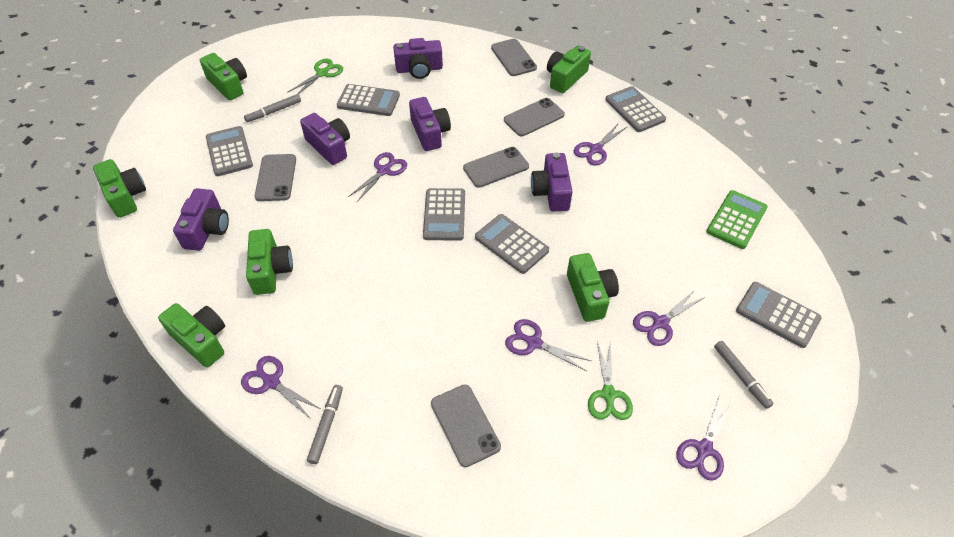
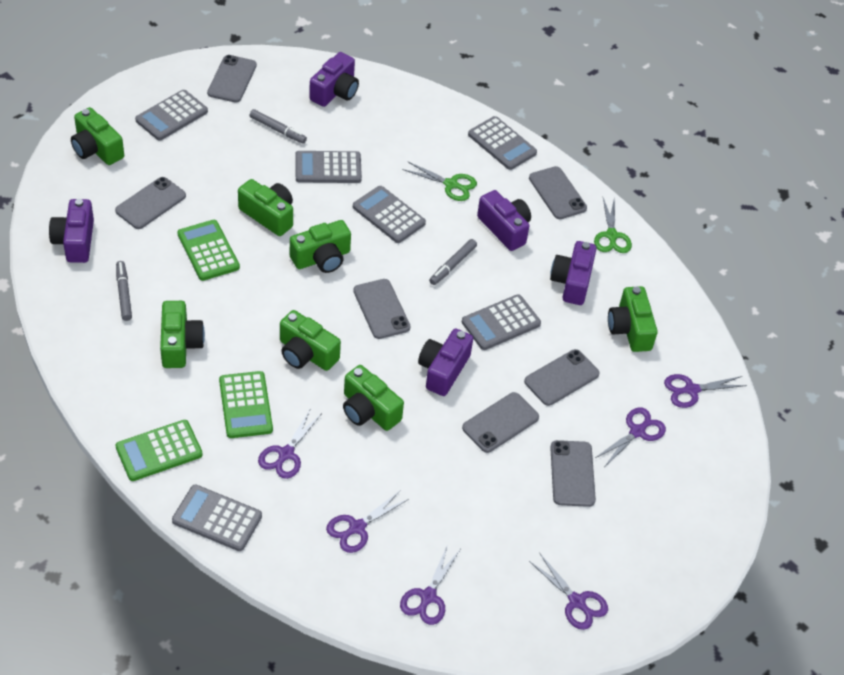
green calculator: [706,190,768,249] = 1 -> [116,420,203,481] [177,220,240,281] [219,371,273,438] = 3
green camera: [93,159,146,218] [158,303,225,367] [200,53,247,100] [246,229,293,295] [547,46,591,93] [567,253,619,322] = 6 -> [71,107,124,165] [160,301,205,368] [238,179,293,236] [280,310,341,371] [290,220,351,273] [343,365,404,431] [608,286,658,352] = 7
grey phone: [255,154,296,201] [431,384,501,467] [463,147,529,188] [491,39,537,76] [504,98,565,136] = 5 -> [115,177,186,229] [207,55,257,102] [353,279,410,339] [462,392,539,453] [524,349,600,406] [529,166,587,219] [550,440,596,507] = 7

